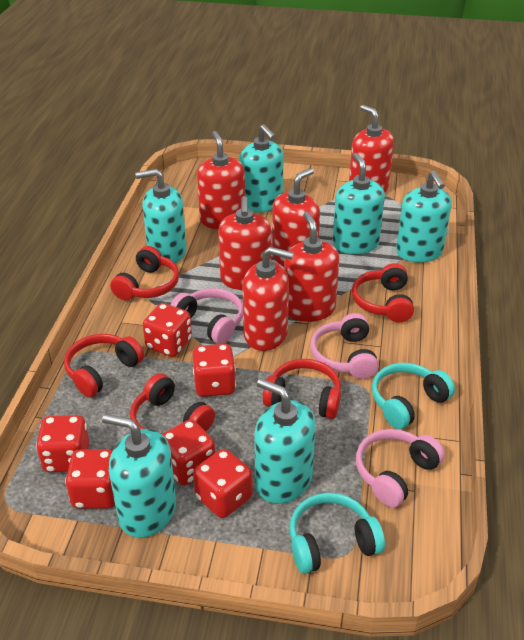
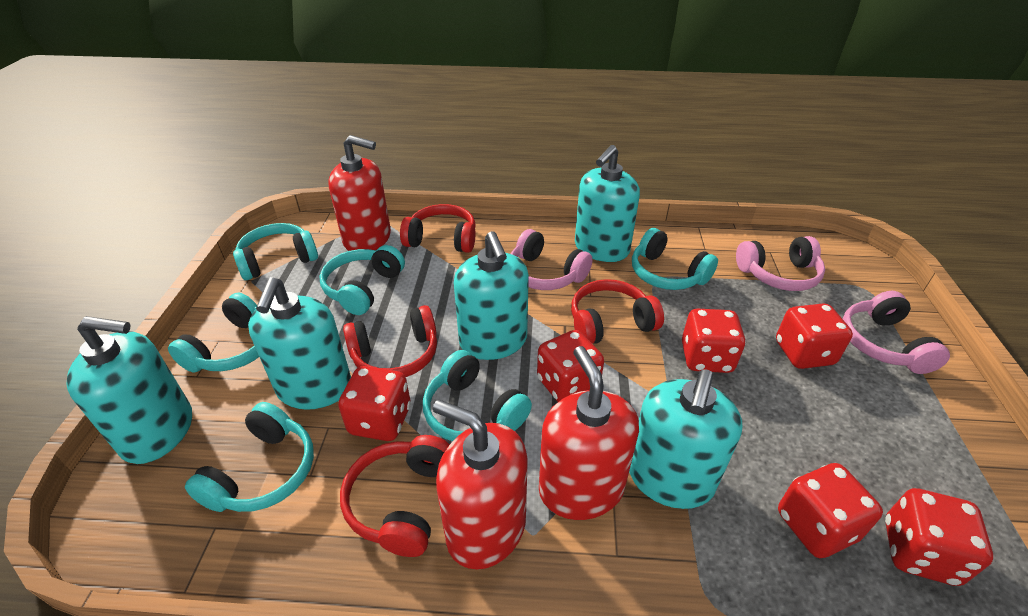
red headphones: [64,334,144,397] [110,246,179,300] [130,373,215,434] [263,359,341,419] [352,263,414,322] = 5 -> [340,435,450,557] [343,305,437,377] [400,204,476,253] [571,279,664,344] = 4
red soap dispenser: [197,131,245,229] [218,196,271,290] [242,247,294,351] [272,168,320,266] [284,212,340,322] [349,105,394,192] = 6 -> [328,135,391,251] [433,399,528,570] [539,346,639,520] = 3
turquoise headphones: [289,493,385,574] [372,363,455,429] = 2 -> [168,293,259,373] [185,402,314,512] [233,223,318,280] [320,245,405,315] [423,350,532,441] [632,228,718,290] = 6
turquoise soap dispenser: [102,414,176,538] [135,169,187,263] [239,124,284,213] [254,378,316,504] [332,153,385,254] [396,171,452,263] = 6 -> [67,316,192,464] [248,277,351,410] [454,231,529,360] [575,145,640,262] [629,369,742,509] = 5

